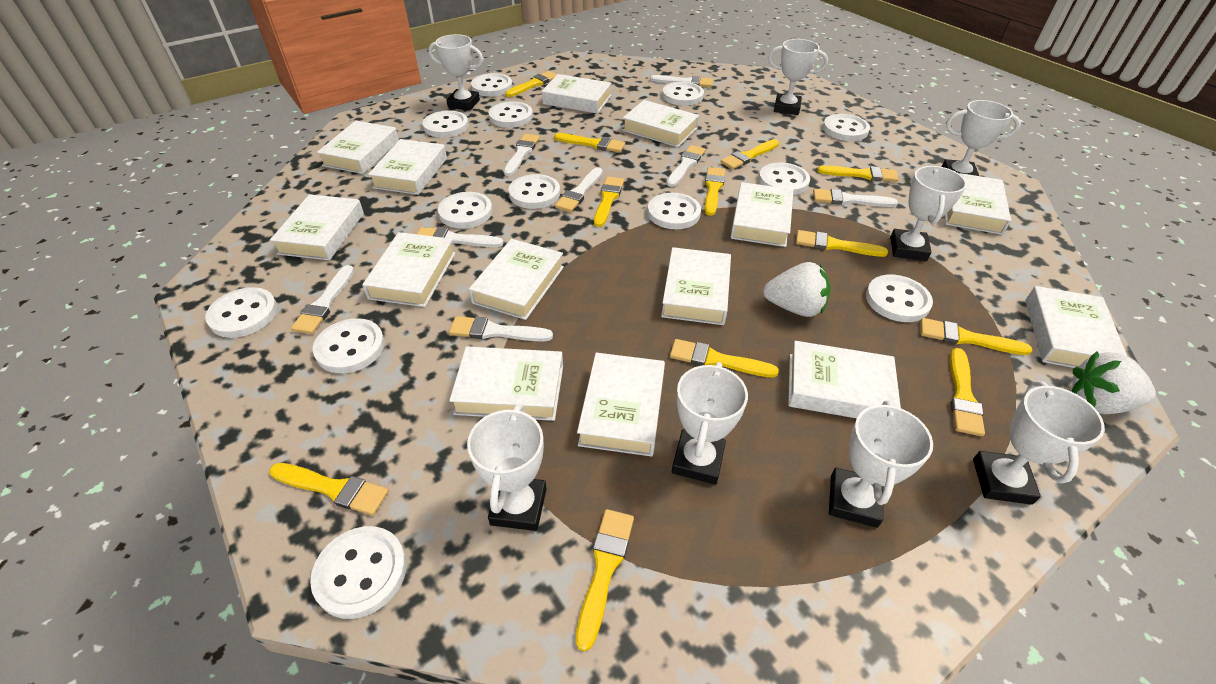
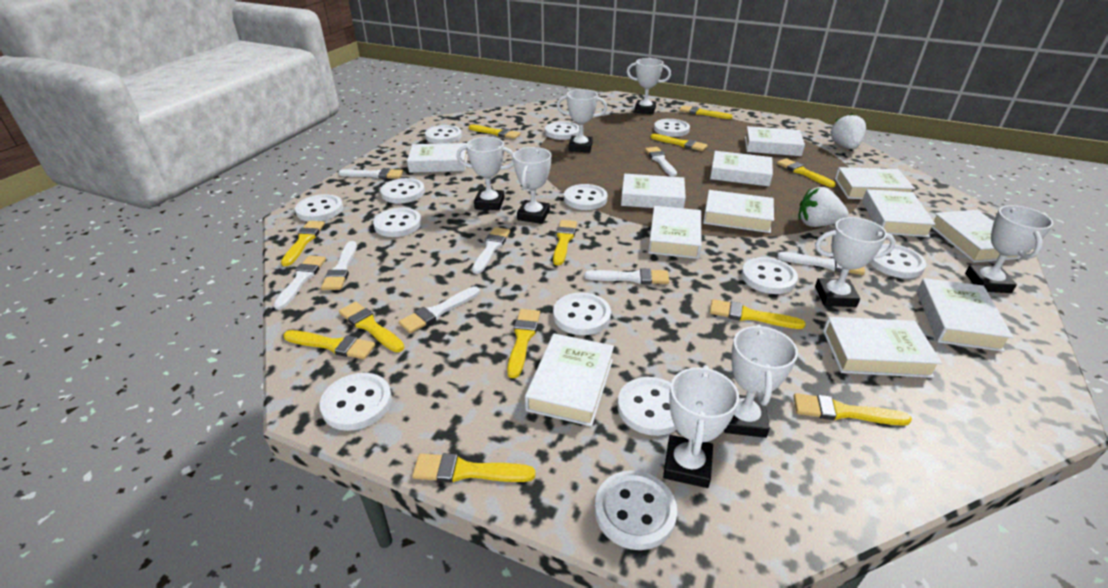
white book: [270,194,364,260] [317,121,399,174] [362,232,455,307] [368,139,447,195] [449,347,563,421] [469,239,564,320] [542,74,612,114] [577,353,665,457] [622,100,699,147] [661,247,731,325] [731,182,793,247] [788,341,901,418] [945,173,1011,235] [1025,286,1127,368] = 14 -> [407,143,468,173] [525,333,614,427] [621,174,686,208] [648,206,701,259] [703,190,774,233] [710,151,773,187] [745,126,805,156] [823,317,942,378] [835,167,915,199] [862,189,936,237] [917,278,1013,352] [931,210,1021,262] = 12

